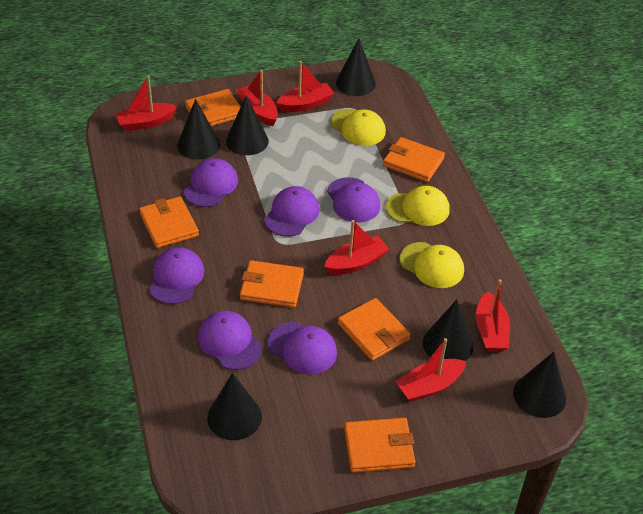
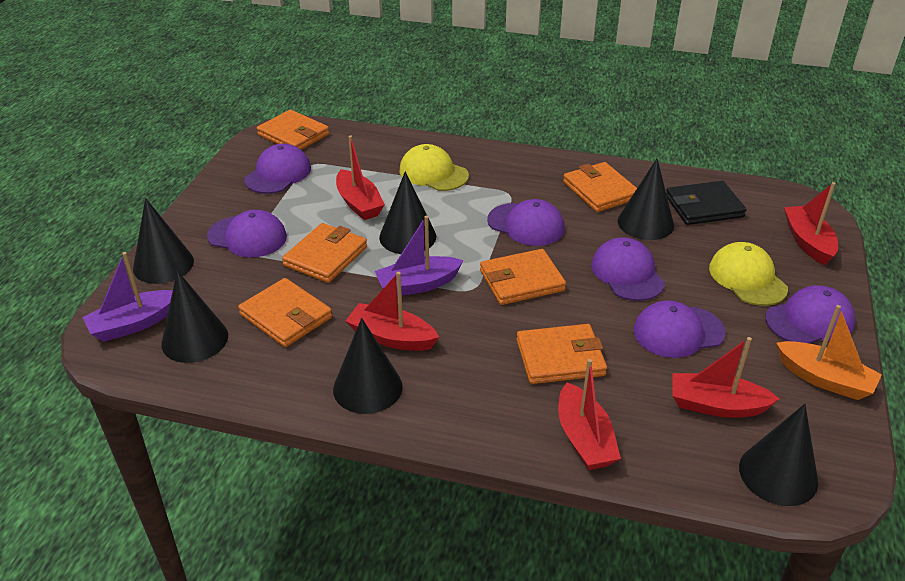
black wallet: none = 0 -> [666,181,746,225] = 1
orange boat: none = 0 -> [776,305,882,400] = 1
purple boat: none = 0 -> [82,252,173,342] [375,216,464,296] = 2
red boat: [115,75,177,131] [236,70,278,126] [276,61,335,112] [324,220,389,275] [396,338,466,402] [476,279,510,352] = 6 -> [336,135,385,220] [346,272,439,351] [558,359,621,470] [672,337,780,418] [784,182,838,265] = 5
yellow cap: [330,109,386,146] [386,186,449,226] [400,242,464,288] = 3 -> [400,144,469,191] [709,242,788,306] = 2

